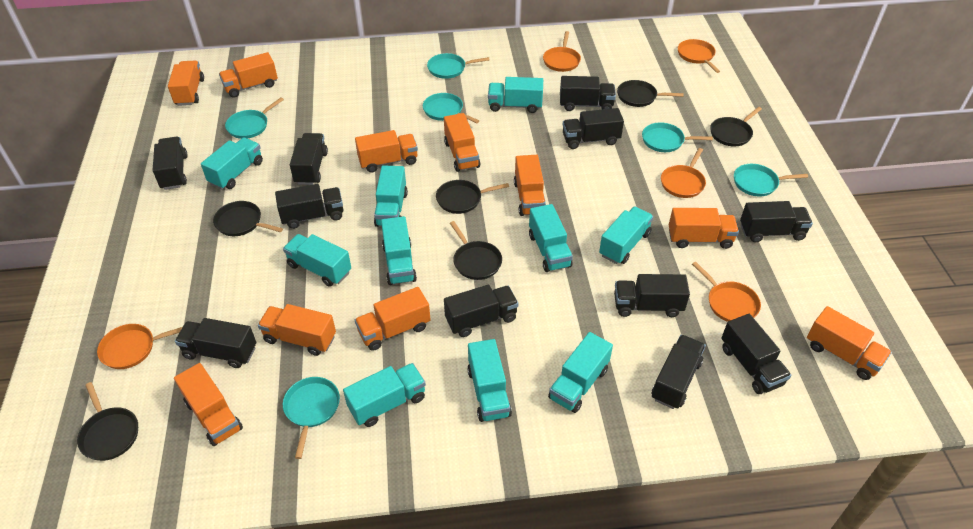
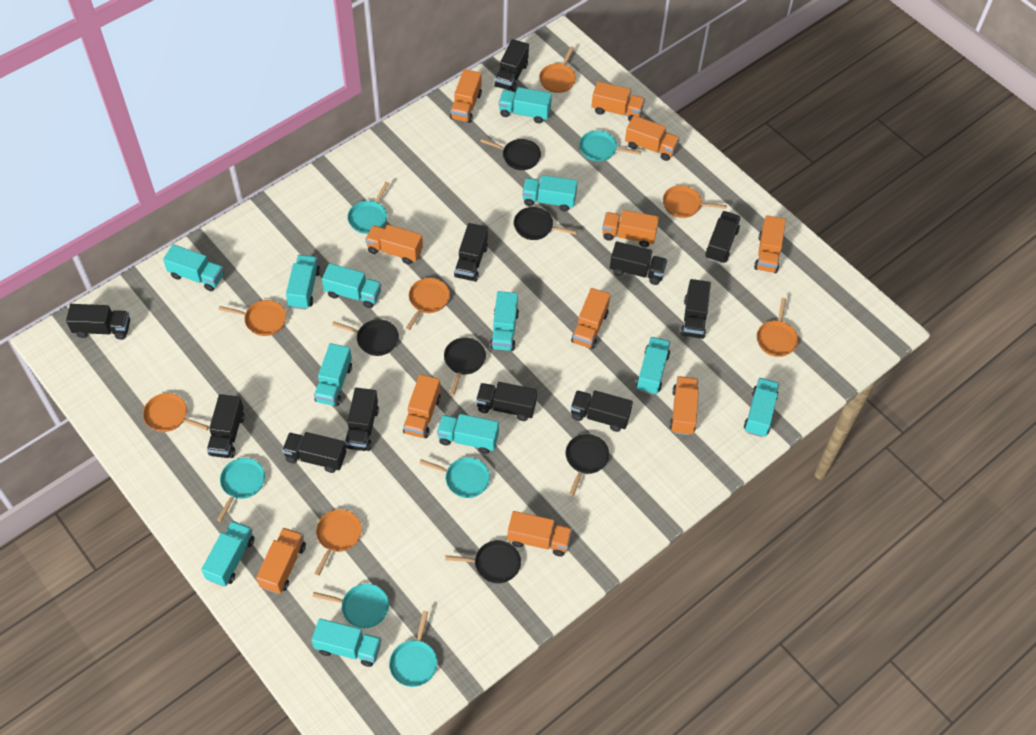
orange pan: [97,324,183,369] [543,31,581,72] [661,148,706,198] [678,39,720,73] [692,262,761,322] = 5 -> [143,393,209,432] [219,300,286,336] [315,509,362,576] [406,278,450,330] [539,46,576,93] [663,185,727,218] [757,298,798,357] = 7
orange truck: [168,61,204,106] [174,363,243,446] [219,52,278,98] [258,304,336,356] [355,130,418,173] [355,287,431,351] [444,113,480,172] [514,155,546,216] [669,208,739,249] [807,306,892,380] = 10 -> [256,528,306,594] [365,225,423,264] [403,374,441,438] [450,69,482,123] [507,511,572,556] [571,288,610,349] [592,81,645,121] [602,210,659,247] [625,115,680,161] [670,376,699,435] [754,215,786,273] = 11
turquoise truck: [201,137,263,189] [283,234,351,287] [343,363,426,427] [374,165,408,227] [381,216,417,285] [467,339,512,422] [488,77,543,113] [529,204,573,272] [548,332,613,413] [599,207,654,264] = 10 -> [163,244,224,291] [201,521,255,587] [286,255,320,310] [311,619,381,667] [314,343,352,406] [322,263,381,308] [437,414,499,454] [490,291,519,351] [499,87,552,124] [522,175,578,211] [636,337,670,395] [744,378,779,437] = 12

